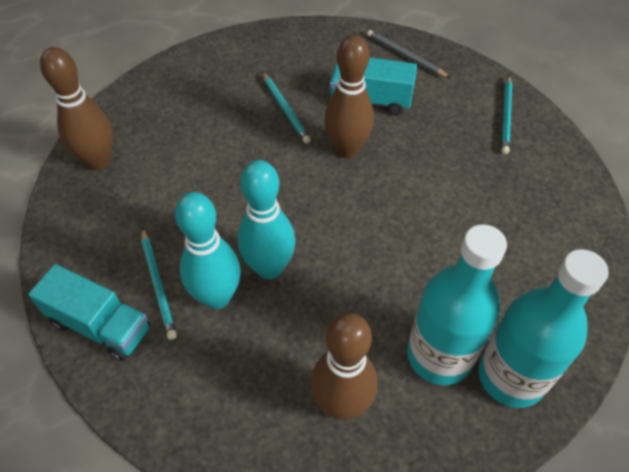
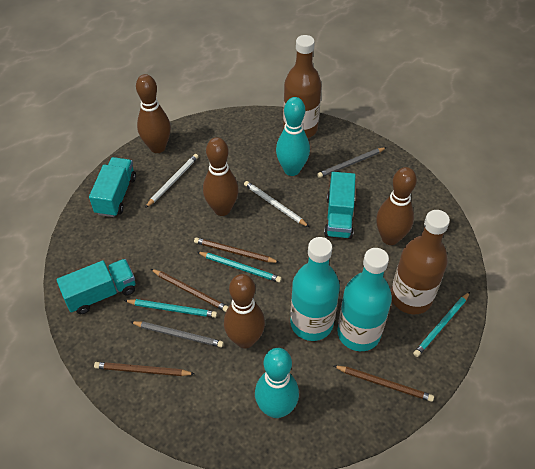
brown bottle: none = 0 -> [283,35,322,138] [391,210,450,314] = 2
brown bowling pin: [40,47,113,170] [310,313,377,420] [324,35,374,158] = 3 -> [136,74,171,153] [203,137,239,216] [224,274,265,348] [376,167,417,245] = 4
brown pencil: none = 0 -> [94,362,194,376] [151,269,228,312] [194,237,280,263] [334,366,434,402] = 4
grey pencil: [367,30,450,78] = 1 -> [131,321,224,348] [317,147,387,178] = 2
turquoise truck: [28,264,151,361] [330,58,417,115] = 2 -> [57,259,135,314] [89,157,136,217] [324,172,356,239] = 3
white pencil: none = 0 -> [145,154,198,208] [244,181,309,227] = 2

